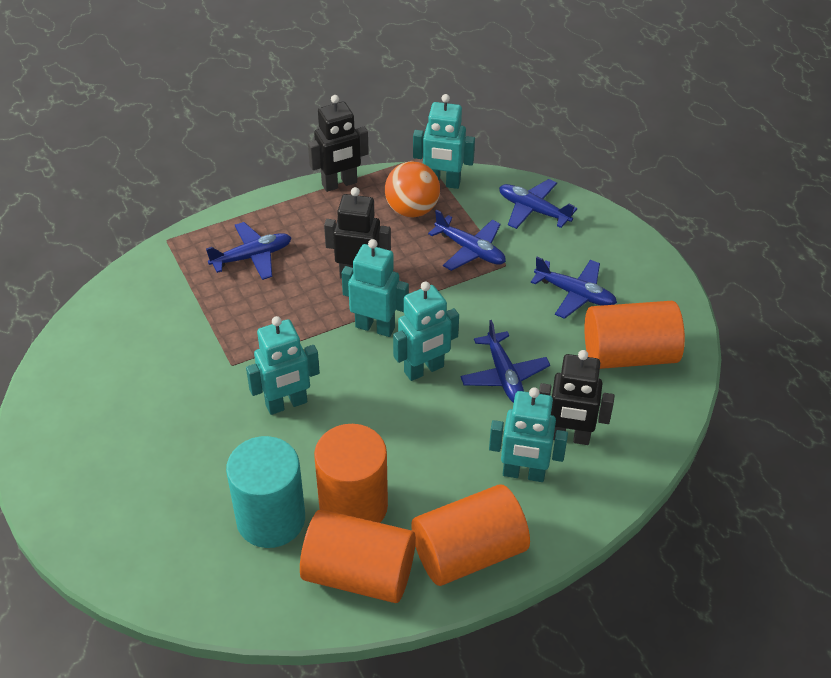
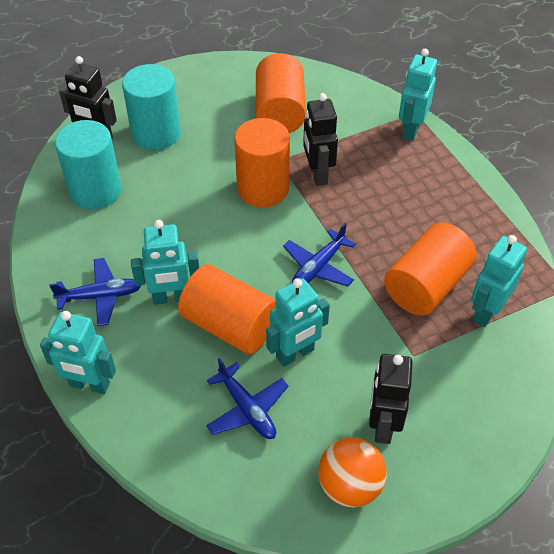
blue plane: [206,222,292,280] [428,210,506,271] [460,320,550,403] [499,179,577,229] [531,257,617,319] = 5 -> [49,258,141,326] [206,358,289,439] [283,223,356,287] = 3
turquoise cylinder: [226,436,305,548] = 1 -> [55,120,121,209] [122,64,181,150] = 2

